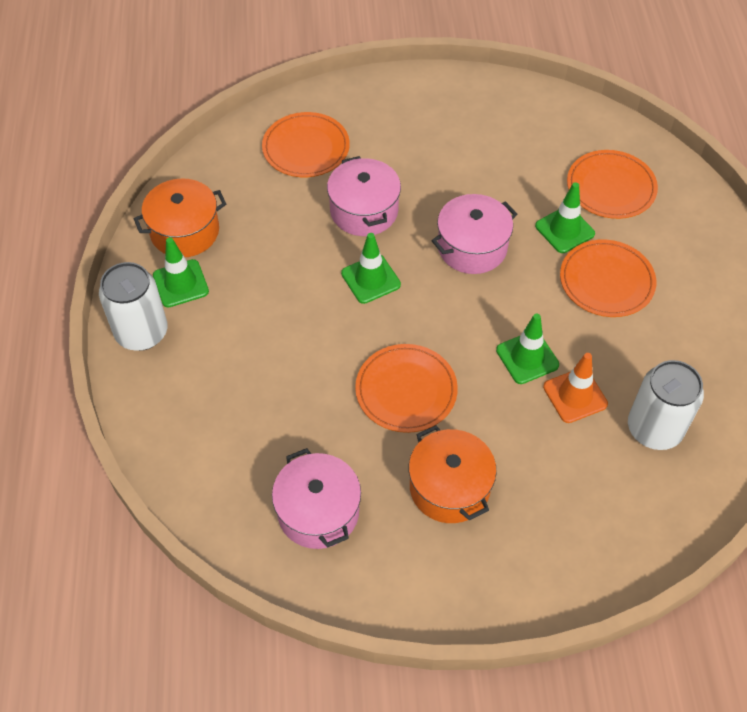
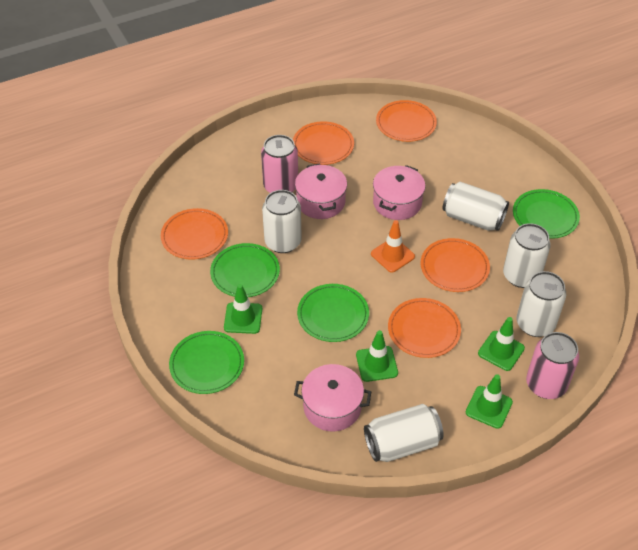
green plate: none = 0 -> [169,331,244,394] [210,243,280,297] [297,284,369,342] [513,189,580,239] = 4
orange plate: [262,112,350,177] [355,344,458,433] [560,240,656,317] [567,150,658,219] = 4 -> [161,208,228,260] [293,121,354,165] [376,100,437,142] [388,298,461,358] [421,238,490,292] = 5
orange pot: [134,179,226,257] [409,425,497,523] = 2 -> none = 0
pink can: none = 0 -> [261,135,298,193] [526,332,579,399] = 2
white can: [99,262,168,351] [628,360,704,450] = 2 -> [262,190,302,253] [364,404,444,462] [442,182,509,231] [503,223,551,288] [516,271,566,337] = 5

